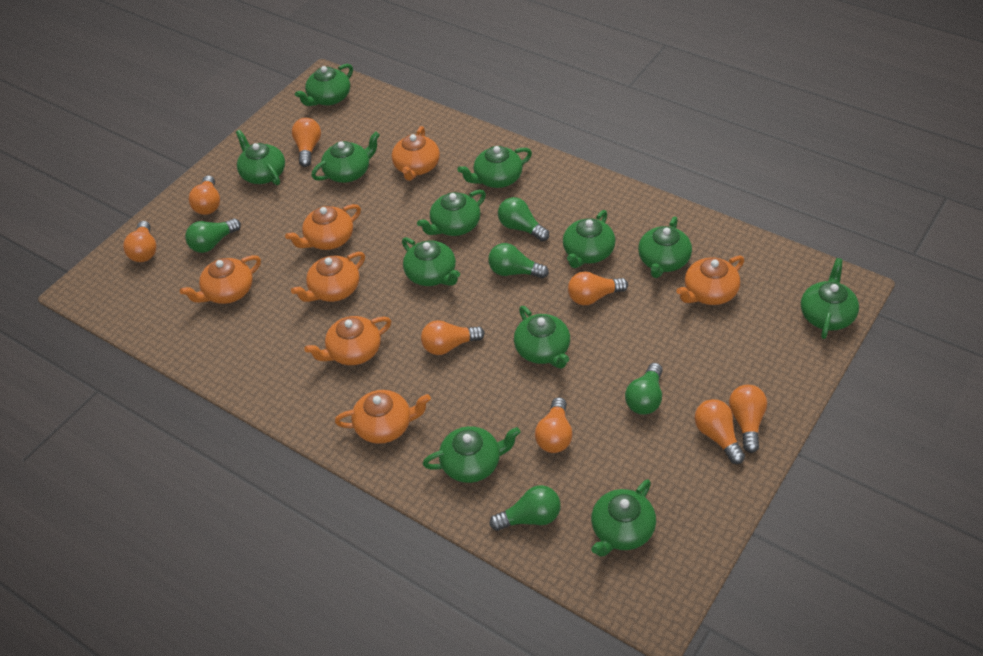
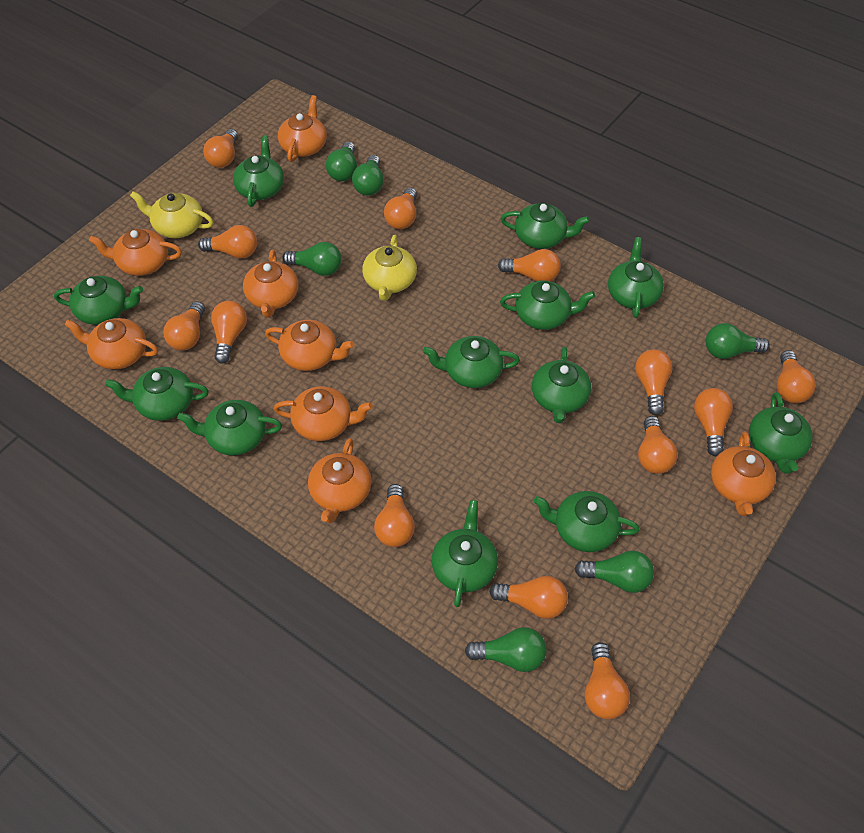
green light bulb: [185,218,241,253] [488,243,549,279] [490,485,561,531] [498,197,549,241] [625,363,663,415] = 5 -> [282,242,342,276] [326,141,357,181] [352,155,384,196] [465,627,547,672] [574,551,654,593] [706,323,770,359] = 6
orange light bulb: [123,221,157,262] [189,176,220,215] [292,118,321,167] [421,320,485,355] [535,397,573,453] [568,272,628,305] [695,399,745,464] [729,385,767,453] = 8 -> [163,301,205,351] [198,225,257,259] [203,129,238,168] [211,301,247,363] [374,484,415,547] [384,187,417,229] [489,576,568,619] [498,249,561,281] [585,642,630,719] [635,349,672,415] [638,416,678,474] [694,388,733,456] [777,350,816,403] = 13
orange teapot: [180,255,261,304] [285,204,361,250] [291,252,365,302] [304,316,391,365] [335,390,431,444] [392,126,440,181] [676,256,744,305] = 7 -> [64,318,158,369] [89,229,182,276] [243,250,299,318] [265,320,355,371] [274,386,373,441] [278,95,327,162] [308,438,372,523] [711,431,776,516] = 8
yellow teapot: none = 0 -> [130,191,214,238] [362,235,417,301] = 2

